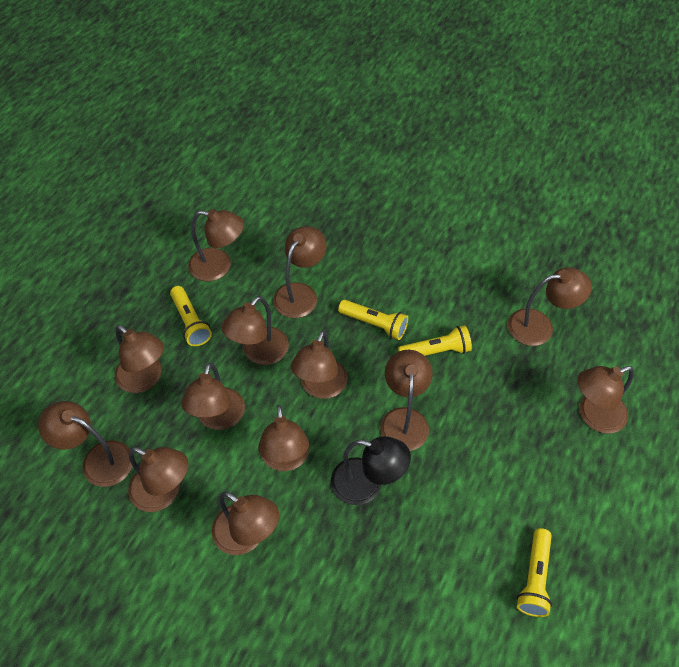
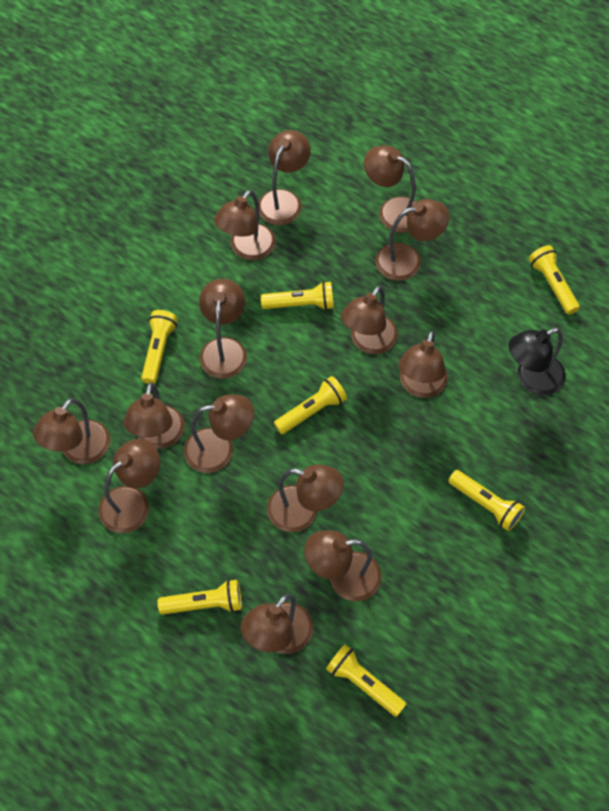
brown lamp: [38,401,132,487] [115,325,164,393] [128,447,189,512] [181,363,245,430] [188,209,244,281] [212,492,279,555] [221,296,289,365] [258,405,309,471] [273,226,327,318] [291,331,348,399] [380,350,433,451] [508,267,592,346] [577,366,634,433] = 13 -> [33,398,110,464] [98,439,160,533] [123,383,185,449] [184,394,254,473] [199,279,247,379] [214,190,276,260] [241,594,313,654] [258,130,311,225] [267,464,344,532] [305,530,382,601] [341,286,398,354] [364,146,416,233] [375,199,449,281] [399,331,448,398] = 14
yellow flashlight: [170,286,212,346] [338,300,408,340] [398,325,472,356] [517,528,552,617] = 4 -> [141,310,178,384] [158,579,242,615] [261,281,334,310] [274,376,347,434] [326,644,406,717] [448,470,525,531] [529,245,580,315] = 7

